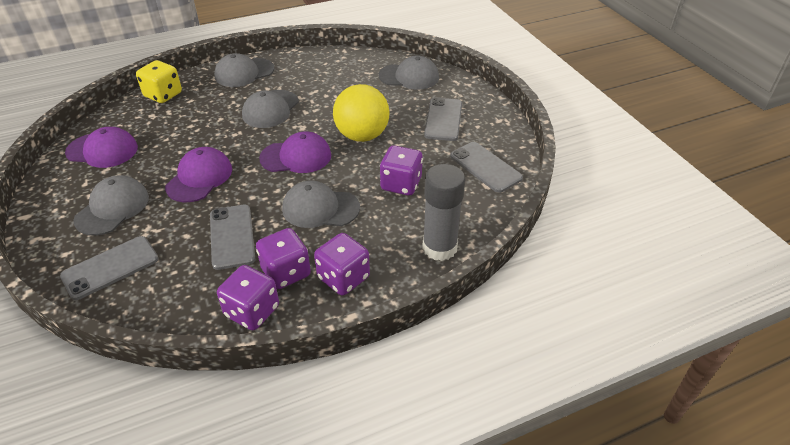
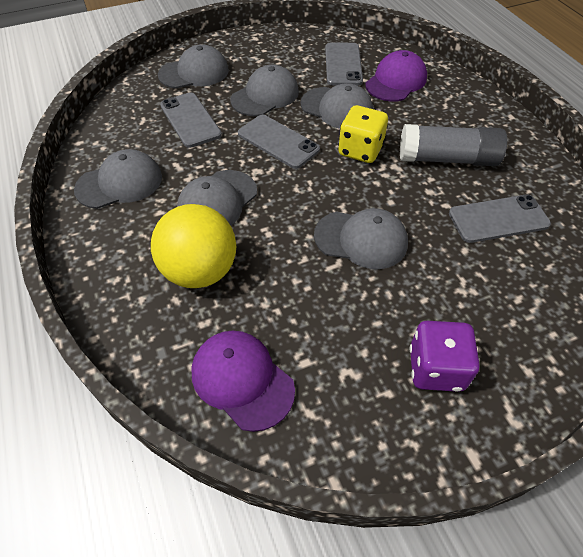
grey cap: [73,175,149,236] [214,53,274,87] [242,90,299,128] [282,181,360,228] [379,56,439,90] = 5 -> [74,149,162,209] [158,44,229,89] [177,170,257,225] [230,64,299,116] [300,83,373,129] [314,208,408,269] = 6
purple cap: [65,127,138,168] [165,147,232,202] [259,132,331,173] = 3 -> [191,330,295,432] [365,50,427,102] = 2
purple dice: [217,265,279,330] [256,228,311,289] [314,233,370,296] [380,145,423,195] = 4 -> [410,321,480,392] = 1

